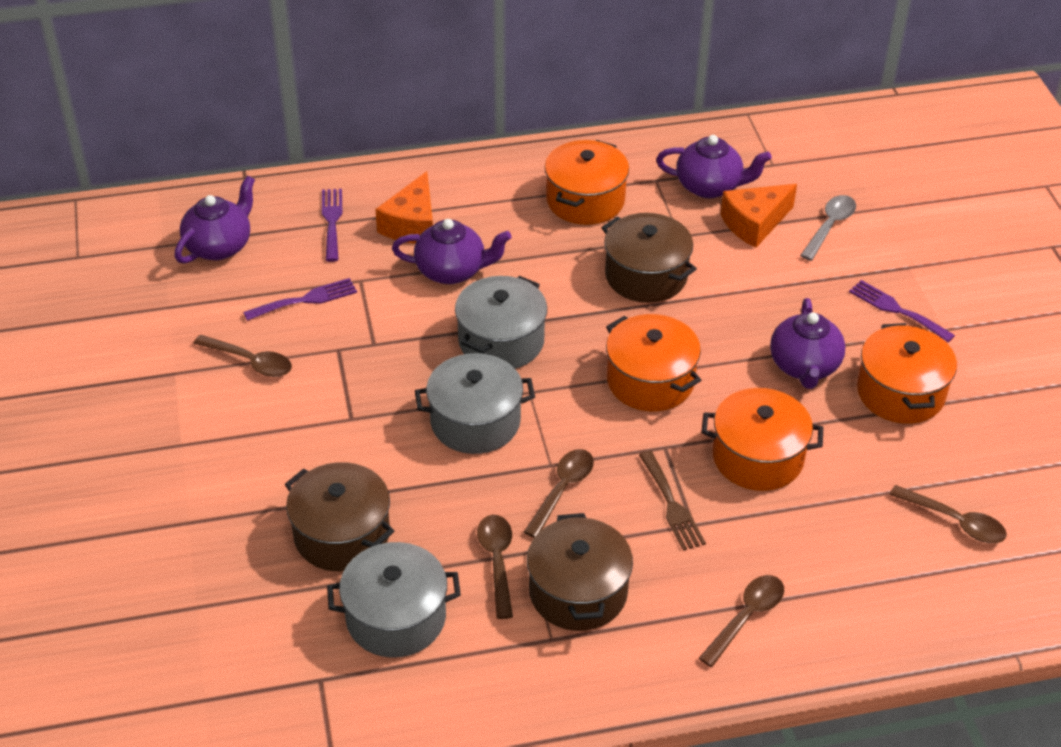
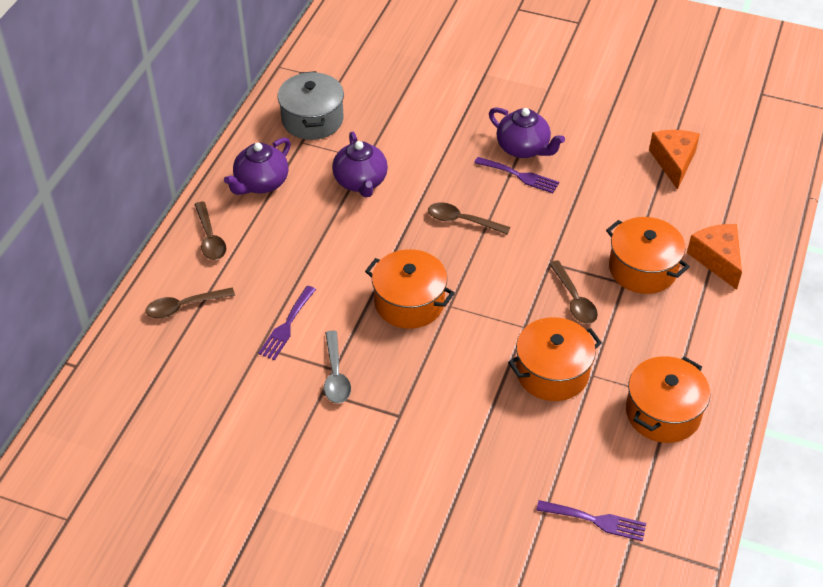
brown fork: [639,451,706,551] = 1 -> none = 0
brown pot: [285,462,394,571] [527,513,633,631] [601,213,697,303] = 3 -> none = 0
brown spoon: [193,335,292,377] [477,515,513,619] [524,449,594,538] [699,575,784,667] [889,485,1007,543] = 5 -> [145,288,235,318] [194,201,227,260] [428,203,510,235] [549,260,598,324] = 4
grey pot: [327,542,461,658] [415,353,535,454] [455,276,547,369] = 3 -> [278,71,344,140] = 1
purple teapot: [174,175,255,264] [392,219,512,284] [656,135,772,198] [770,298,845,389] = 4 -> [224,137,291,195] [332,132,388,198] [489,107,565,158] = 3

